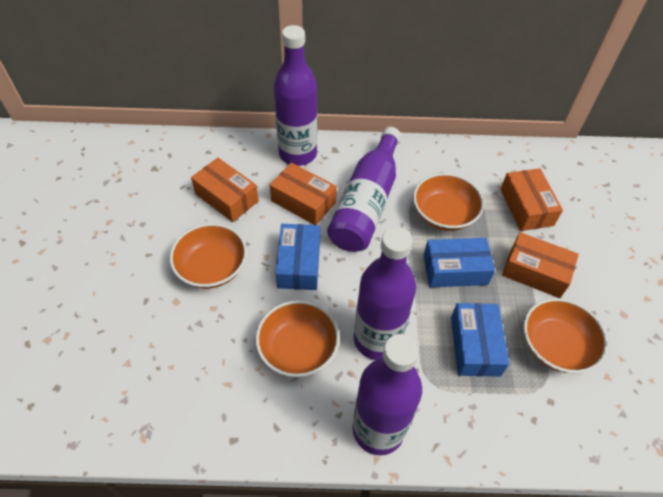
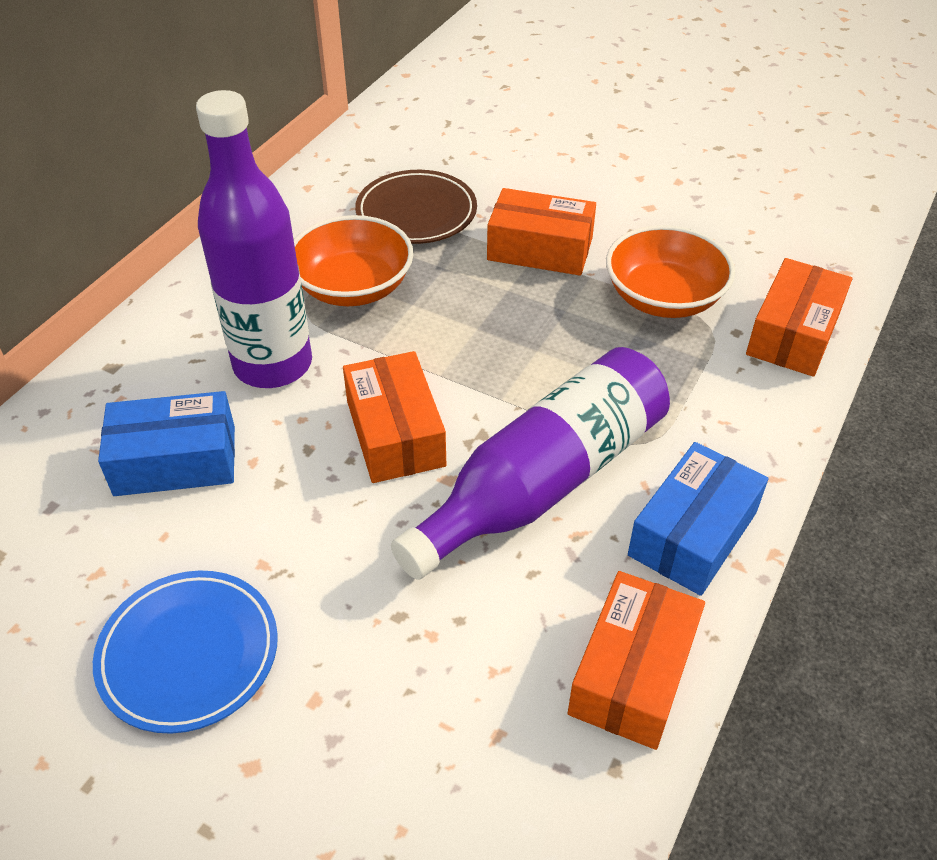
blue box: [275,224,320,290] [423,238,495,288] [451,303,509,377] = 3 -> [98,391,235,496] [628,442,768,596] = 2
blue plate: none = 0 -> [93,570,278,734] = 1
brown plate: none = 0 -> [355,170,477,244] = 1
orange bowl: [169,223,247,288] [255,300,340,377] [413,173,484,231] [523,298,608,374] = 4 -> [294,215,414,306] [606,225,735,318] = 2
purple bottle: [274,25,317,166] [327,127,401,252] [353,334,422,455] [354,227,416,360] = 4 -> [196,90,312,388] [391,347,670,580] = 2

